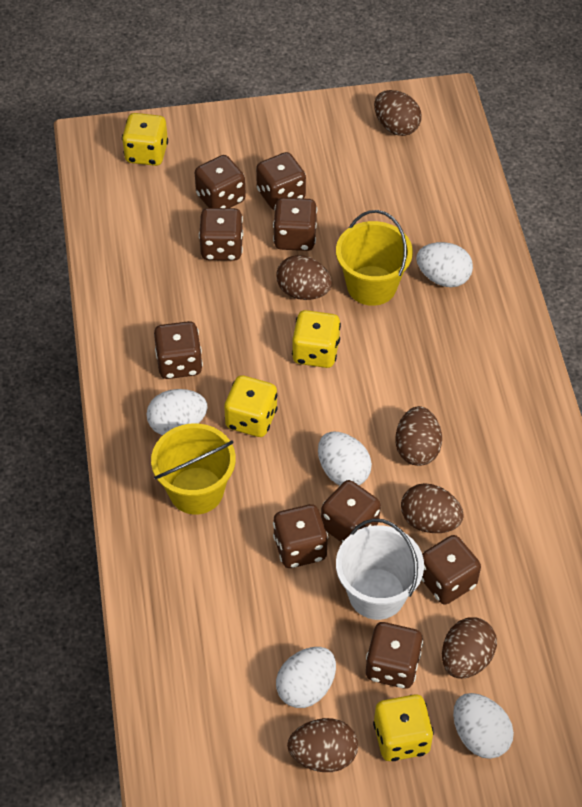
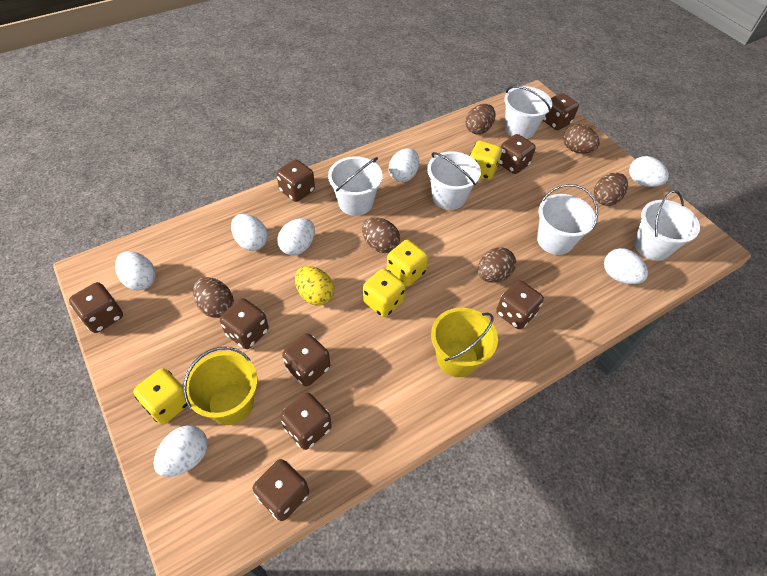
white bucket: [336,518,424,620] = 1 -> [328,156,383,216] [427,151,481,210] [504,86,552,139] [537,184,598,255] [634,190,700,261] = 5
white egg: [147,389,208,435] [276,647,336,708] [318,432,372,485] [416,242,473,287] [453,693,514,759] = 5 -> [115,251,156,291] [154,425,208,477] [231,214,268,251] [277,218,315,255] [389,148,419,182] [604,248,648,284] [629,156,669,187] = 7
yellow egg: none = 0 -> [295,266,334,306] = 1

